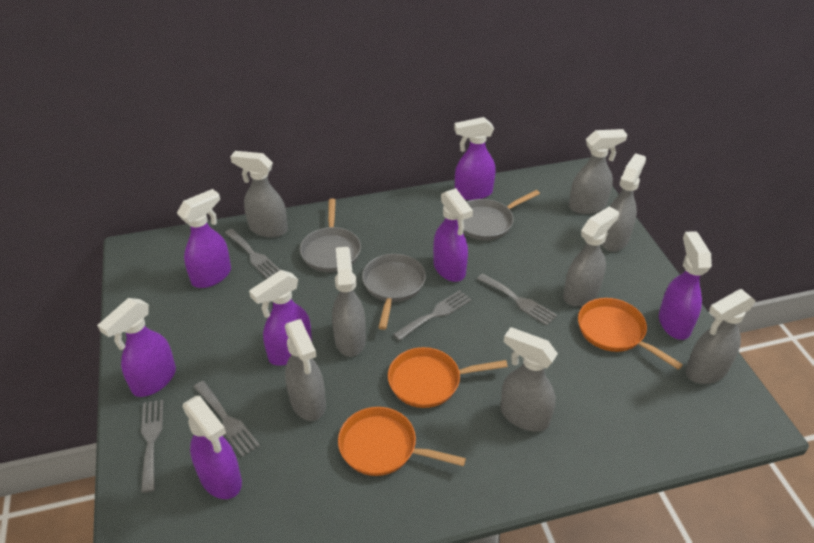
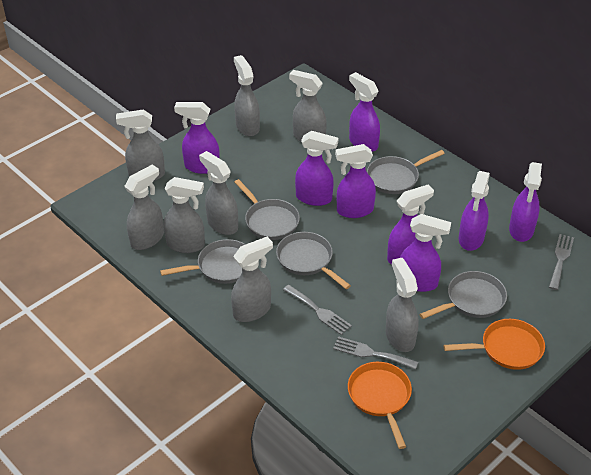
grey fork: [141,400,163,493] [194,381,260,457] [225,229,280,278] [393,290,471,341] [477,273,557,325] = 5 -> [283,285,352,335] [333,336,418,370] [549,234,574,290] = 3
grey pan: [300,199,361,272] [362,254,426,330] [463,190,540,241] = 3 -> [160,239,246,284] [234,179,300,240] [276,232,351,289] [367,150,445,194] [420,271,507,319] = 5
orange pan: [338,407,466,476] [388,347,508,408] [578,298,683,370] = 3 -> [348,362,412,449] [443,319,545,370] = 2
purple spray bottle: [97,298,176,397] [177,189,231,288] [183,396,242,499] [249,270,312,366] [433,188,473,282] [454,117,496,200] [659,231,712,340] = 7 -> [174,102,220,174] [295,131,338,206] [335,144,376,218] [349,72,380,152] [387,184,434,264] [400,214,451,292] [459,171,490,251] [509,162,542,242] = 8

